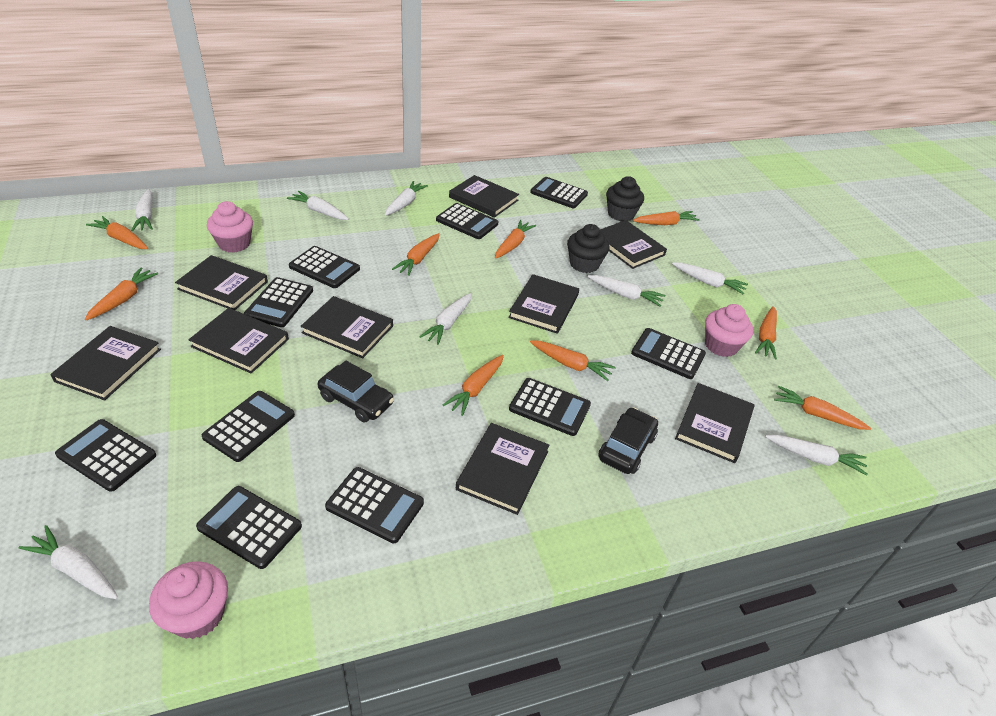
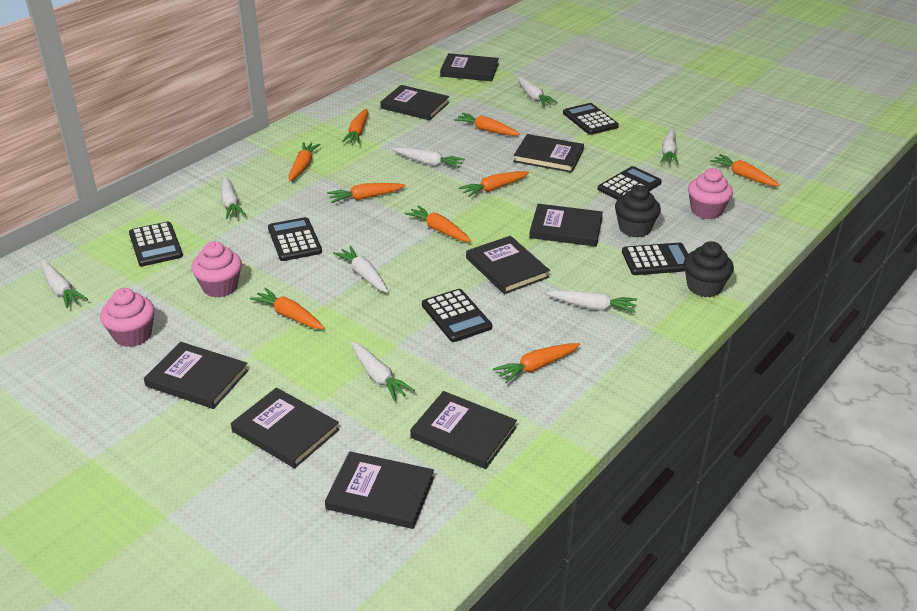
black calculator: [55,419,156,492] [196,486,302,569] [202,391,295,462] [244,277,313,327] [289,246,360,288] [325,467,424,543] [436,203,498,239] [509,378,591,436] [530,177,588,208] [631,328,706,379] = 10 -> [129,222,183,266] [268,217,322,261] [422,289,492,342] [563,103,619,135] [597,166,662,200] [622,243,688,275] = 6
black car: [318,361,394,422] [598,407,658,474] = 2 -> none = 0

